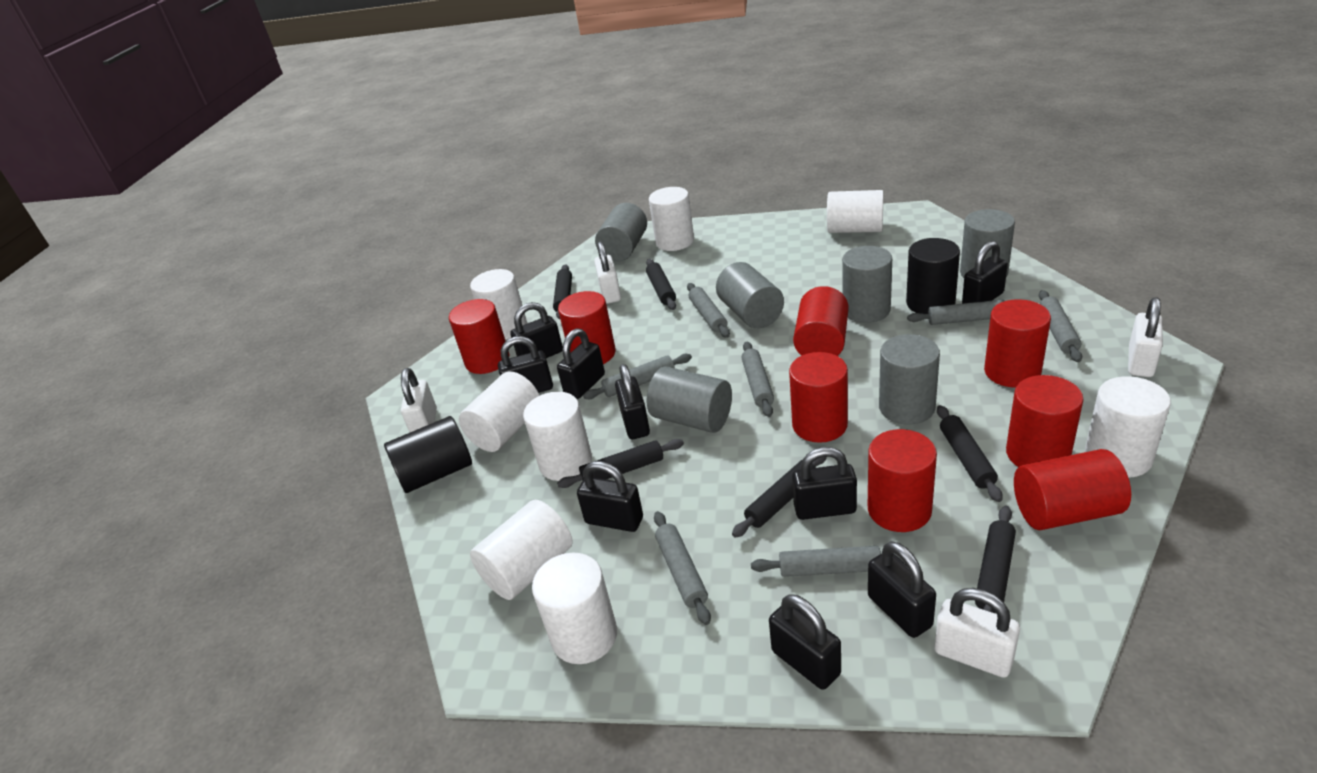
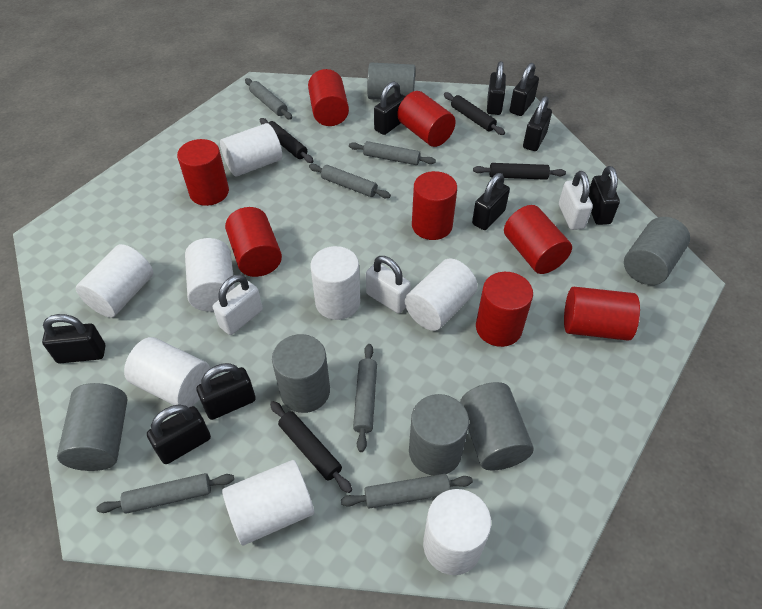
black cylinder: [384,416,472,493] [906,238,960,314] = 2 -> none = 0
black rolling pin: [553,264,572,319] [557,439,684,488] [646,259,676,310] [732,457,827,538] [937,405,1003,502] [975,506,1016,613] = 6 -> [260,118,314,163] [270,401,352,493] [444,92,505,135] [473,163,566,180] = 4
grey rolling pin: [583,354,692,399] [654,511,711,625] [687,283,730,338] [741,342,774,417] [751,546,905,577] [907,300,1005,325] [1039,290,1082,362] = 7 -> [96,473,234,514] [245,78,292,120] [309,164,391,198] [341,474,473,509] [349,141,436,165] [353,344,377,452] = 6
white padlock: [401,368,437,433] [594,242,621,304] [935,588,1020,678] [1128,297,1163,377] = 4 -> [213,274,263,335] [366,256,411,313] [559,171,593,230] = 3

